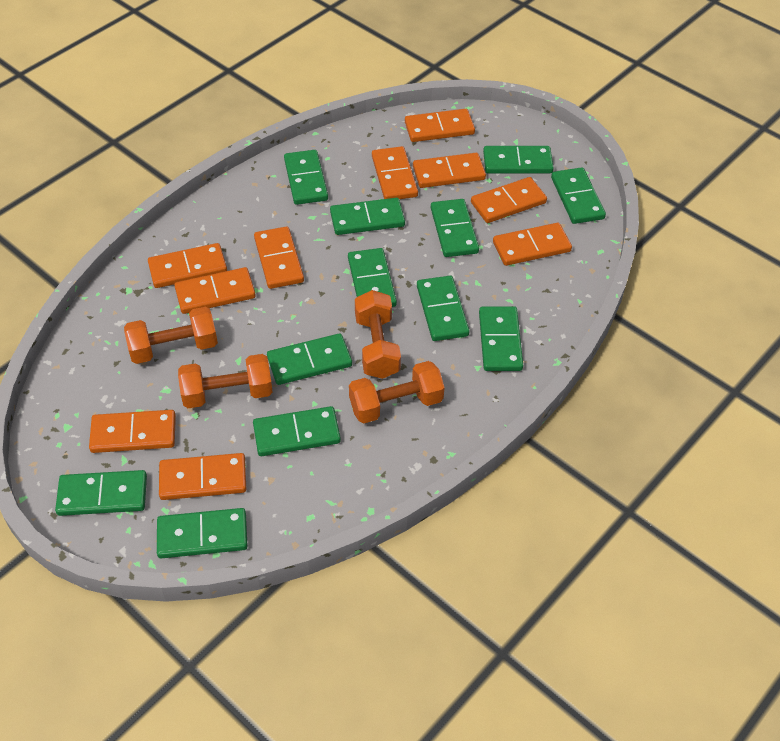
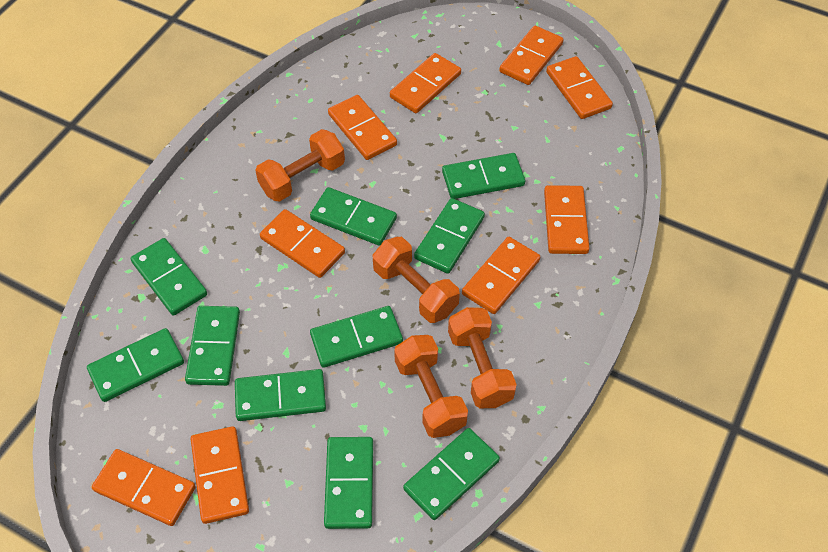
green domino: [55,470,147,516] [157,508,248,558] [253,406,341,456] [267,333,352,385] [284,150,328,205] [330,198,405,235] [348,248,397,307] [417,276,470,341] [431,199,479,257] [479,306,523,371] [483,146,554,173] [551,167,606,224] = 12 -> [87,328,184,402] [131,238,207,316] [185,306,240,386] [235,369,326,421] [310,187,397,246] [310,306,403,368] [324,437,373,529] [403,428,500,520] [414,198,485,274] [442,153,525,199] = 10
orange domino: [89,410,176,453] [148,243,227,288] [159,453,246,500] [174,267,256,314] [254,226,304,289] [372,146,418,199] [405,109,475,142] [413,153,486,188] [471,177,547,223] [493,223,572,266] = 10 -> [92,449,196,526] [191,426,249,524] [260,209,345,278] [328,95,397,160] [390,53,461,113] [462,237,540,314] [500,26,564,85] [544,185,590,254] [546,56,613,119] = 9

